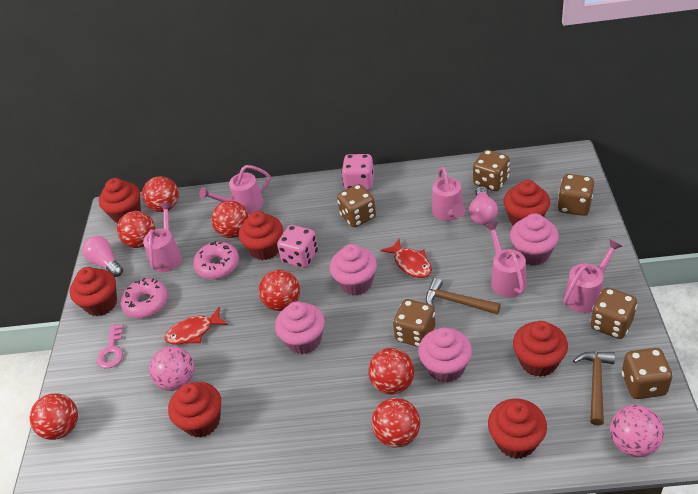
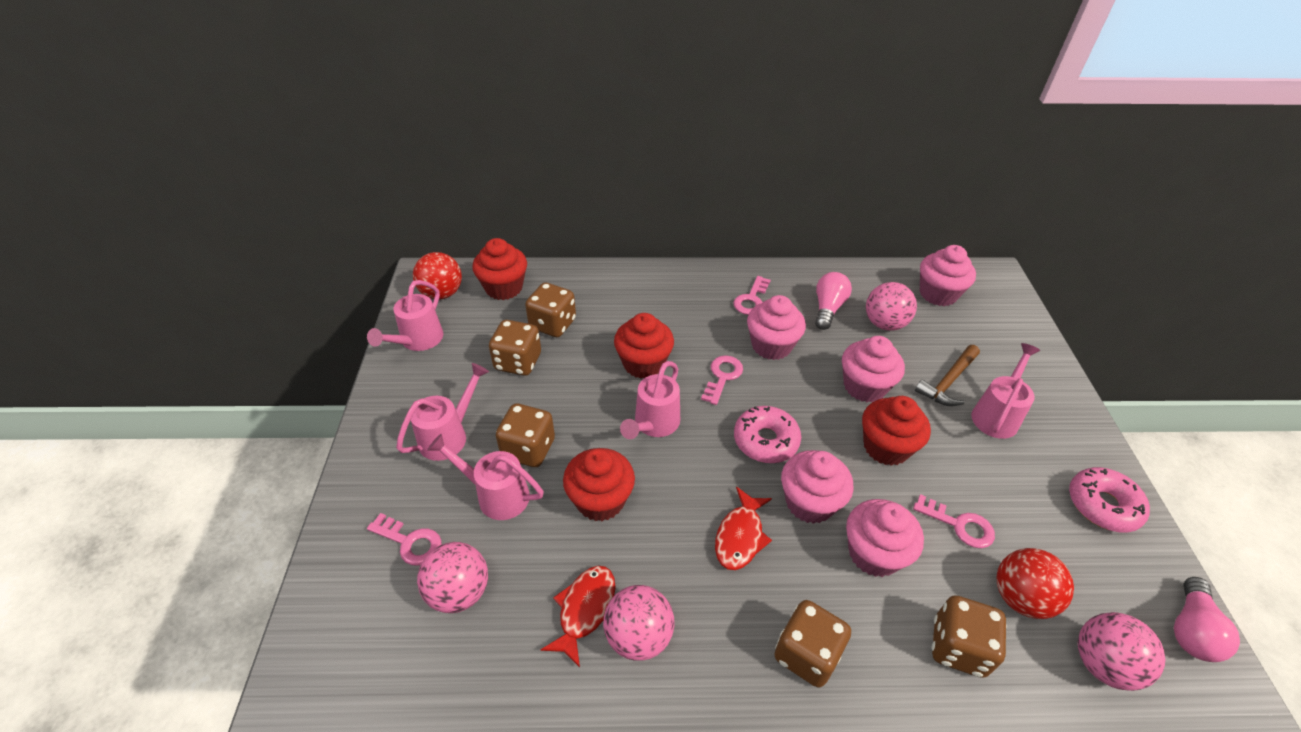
brown dice: [337,184,376,227] [393,299,435,347] [473,150,510,191] [557,174,594,216] [590,287,637,339] [622,348,673,399] = 6 -> [489,320,541,376] [496,403,555,467] [525,283,576,337] [774,600,851,687] [932,596,1007,678] = 5
brown hammer: [426,278,501,315] [573,351,615,426] = 2 -> [915,345,980,406] = 1
pink ball: [149,346,194,391] [610,405,664,457] = 2 -> [417,542,488,613] [603,585,674,661] [866,282,917,331] [1078,612,1165,691] = 4
pink cupcake: [275,301,325,354] [330,244,377,295] [418,327,472,383] [510,214,559,266] = 4 -> [747,295,806,360] [781,450,854,524] [842,336,905,402] [846,499,924,577] [920,245,976,306] = 5
pink dice: [277,225,318,268] [341,154,374,191] = 2 -> none = 0
pink key: [97,324,124,368] = 1 -> [367,513,442,566] [701,355,743,405] [733,276,771,315] [913,494,995,548] = 4
red ball: [30,393,78,440] [117,211,155,248] [142,176,179,212] [211,201,249,238] [259,270,300,311] [368,348,414,394] [372,398,420,447] = 7 -> [413,252,462,299] [997,548,1074,619] = 2
red cupcake: [70,267,117,316] [99,178,141,224] [168,382,221,438] [239,211,283,260] [488,399,547,459] [503,180,550,226] [513,321,568,377] = 7 -> [472,238,527,300] [563,448,635,521] [614,313,674,379] [862,396,931,466] = 4

